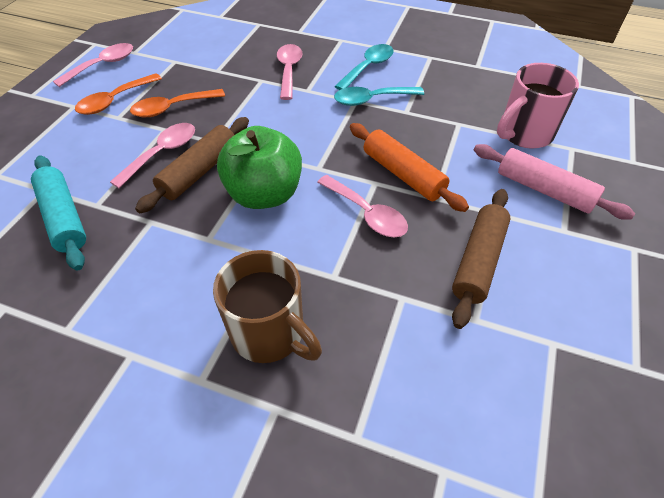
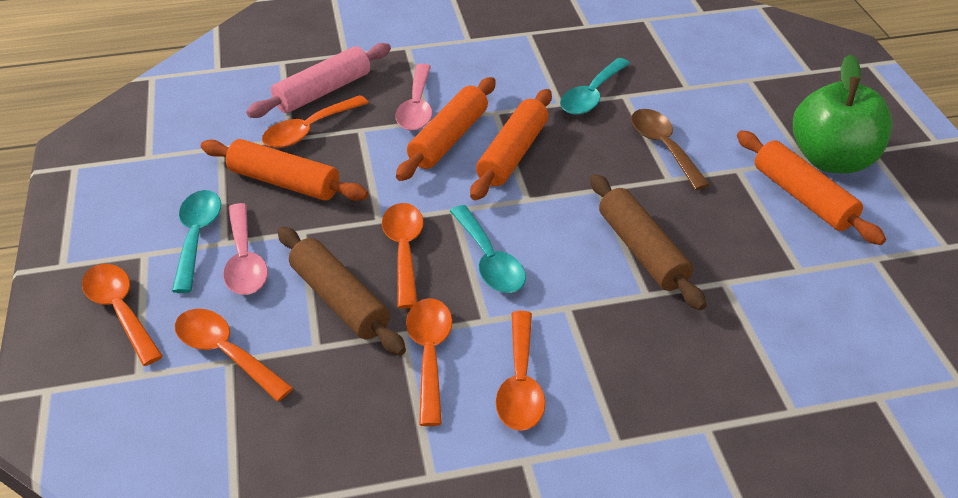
brown mug: [213,250,322,363] = 1 -> none = 0
brown spoon: none = 0 -> [631,109,710,190] = 1
orange rolling pin: [350,123,469,212] = 1 -> [201,139,368,201] [396,77,496,181] [470,89,552,200] [737,130,886,245] = 4
orange spoon: [75,73,162,115] [130,89,225,118] = 2 -> [82,264,163,366] [175,309,293,402] [262,95,369,148] [382,203,424,309] [406,298,452,426] [496,311,545,431] = 6
pink mug: [497,63,579,149] = 1 -> none = 0
pink spoon: [53,43,133,87] [110,123,195,188] [277,44,302,100] [317,175,408,237] = 4 -> [223,203,268,295] [395,64,432,131] = 2
turquoise rolling pin: [31,155,86,271] = 1 -> none = 0
turquoise spoon: [334,44,394,90] [334,87,424,106] = 2 -> [172,190,221,293] [450,205,526,293] [560,58,630,115] = 3

